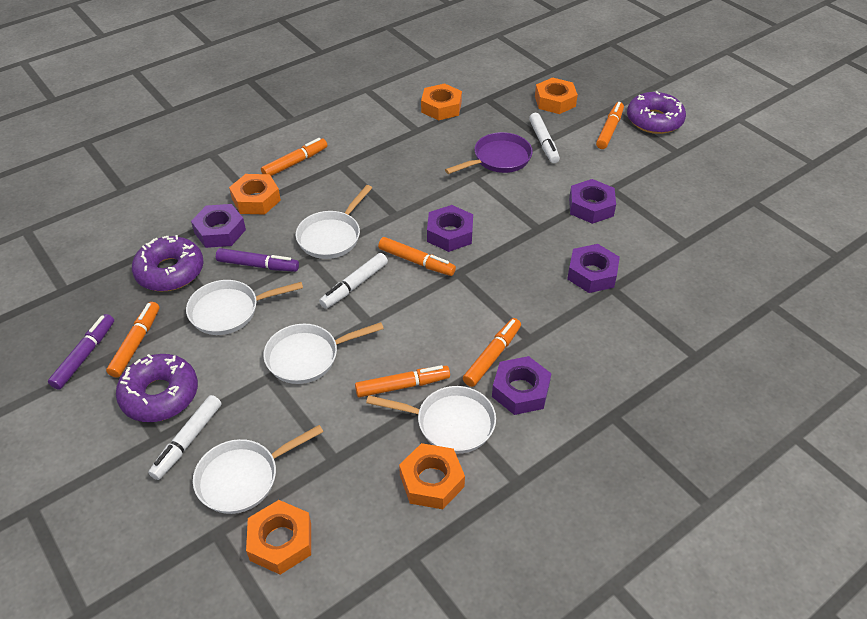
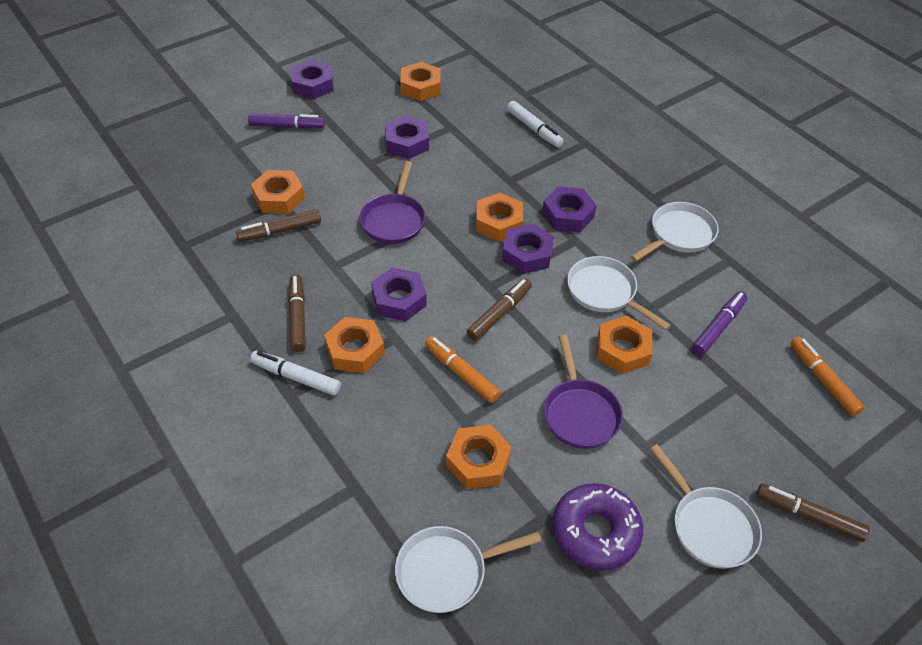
brown marker: none = 0 -> [236,209,321,242] [288,275,306,352] [467,278,532,341] [756,484,870,542] = 4
orange marker: [106,302,160,378] [261,138,327,176] [355,365,450,398] [378,237,456,276] [463,318,521,387] [596,102,624,149] = 6 -> [425,336,501,403] [790,337,865,416] = 2
orange nut: [229,174,281,214] [246,500,311,575] [399,443,465,509] [421,83,462,120] [535,77,578,114] = 5 -> [251,170,305,214] [324,317,385,373] [400,62,441,101] [446,425,512,489] [476,193,523,242] [597,316,652,374] = 6
purple donut: [116,354,198,422] [132,235,204,291] [627,91,686,134] = 3 -> [552,483,643,571] = 1
purple pan: [445,132,533,174] = 1 -> [360,161,425,244] [544,334,623,449] = 2
white marker: [148,395,221,480] [319,253,388,309] [529,113,560,163] = 3 -> [250,351,341,395] [507,101,564,148] = 2
white pan: [186,280,303,335] [193,425,324,514] [263,322,384,384] [296,185,372,259] [366,386,496,454] = 5 -> [395,526,541,613] [567,256,671,330] [631,202,719,261] [650,444,762,569] = 4

